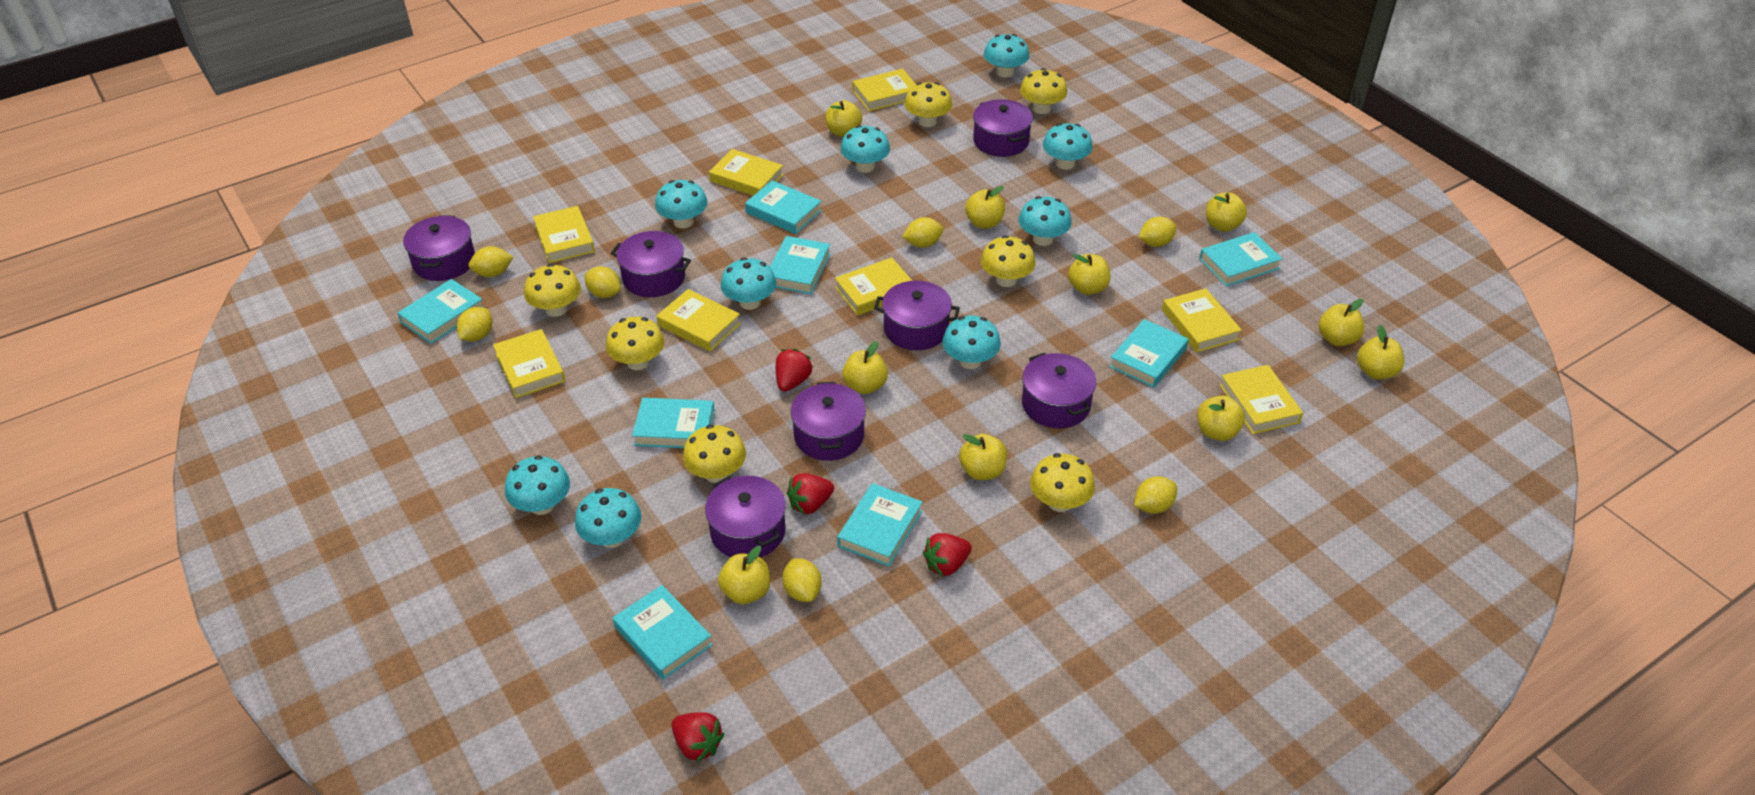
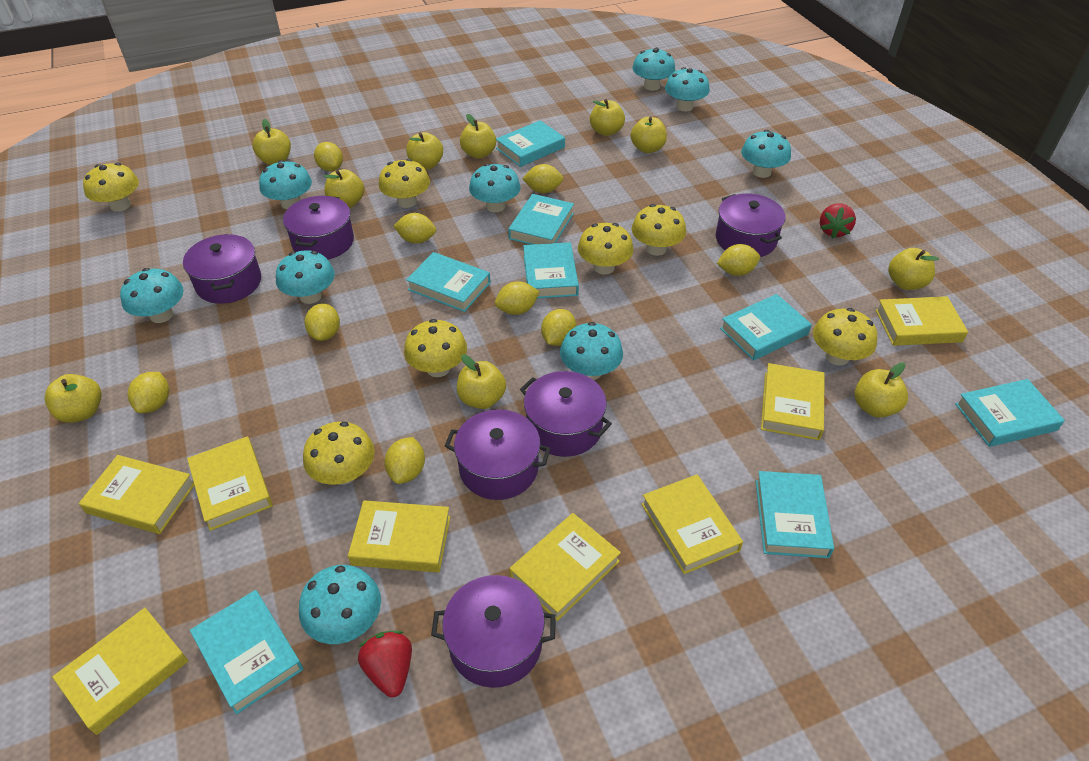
purple pot: [403,216,475,281] [611,231,691,297] [705,476,786,558] [791,382,866,461] [874,281,960,350] [973,99,1033,157] [1022,352,1097,428] = 7 -> [183,234,261,304] [283,196,354,259] [431,575,556,688] [445,409,551,500] [520,371,612,457] [716,193,786,257] = 6
red strawberry: [672,712,724,763] [776,349,813,392] [787,473,834,514] [923,533,972,577] = 4 -> [358,631,412,697] [820,203,856,238] = 2
yellow lemon: [457,307,492,341] [468,246,513,277] [584,266,621,298] [782,559,822,602] [902,217,943,248] [1134,476,1177,514] [1139,216,1177,247] = 7 -> [128,372,169,413] [305,303,340,341] [314,142,343,171] [384,437,425,484] [394,213,436,244] [495,281,539,315] [522,164,563,193] [541,309,576,346] [717,244,760,276] = 9

